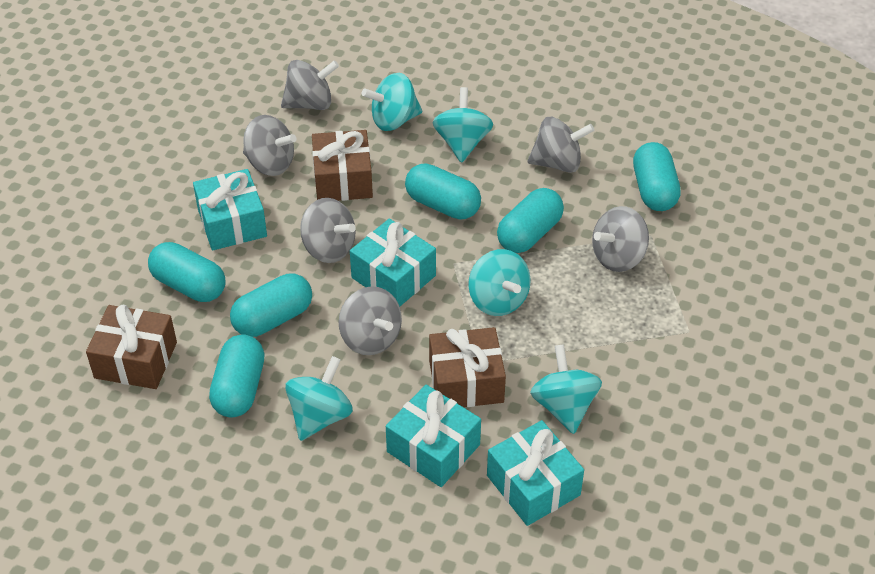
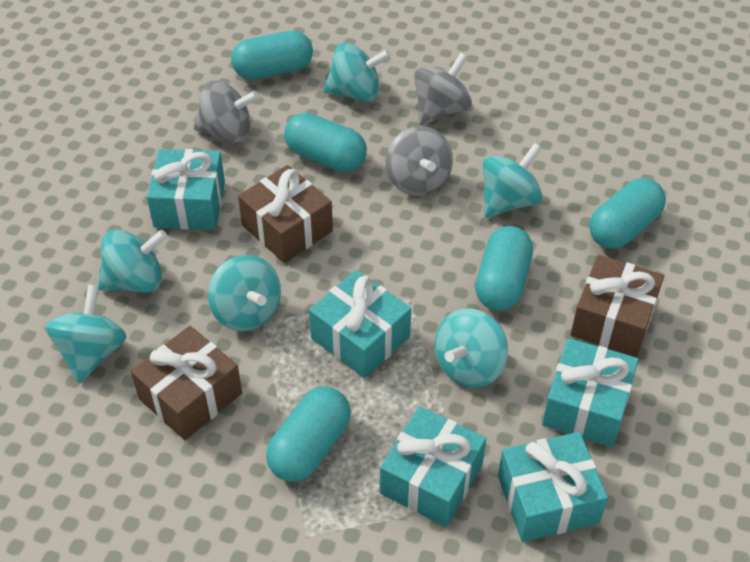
grey spinning top: [243,115,296,176] [281,60,339,110] [300,198,356,263] [339,286,402,355] [527,117,594,173] [592,206,649,272] = 6 -> [194,81,259,143] [386,126,453,196] [414,53,472,125] = 3
turquoise capsule: [148,242,226,302] [209,335,265,417] [230,274,312,337] [405,163,481,219] [497,188,564,253] [633,142,681,211] = 6 -> [231,30,313,80] [266,387,351,482] [284,113,367,172] [475,226,533,311] [589,178,666,249] = 5
turquoise gift: [193,169,267,250] [350,219,436,307] [386,385,481,487] [487,420,584,526] = 4 -> [147,149,225,230] [309,270,411,378] [380,406,486,527] [498,432,608,542] [542,338,638,447] = 5
turquoise spinning top: [285,356,353,441] [362,73,422,131] [432,87,493,163] [468,249,530,316] [530,344,602,434] = 5 -> [46,285,127,383] [98,229,168,293] [208,255,281,331] [323,43,391,102] [434,308,508,388] [483,143,543,218] = 6

